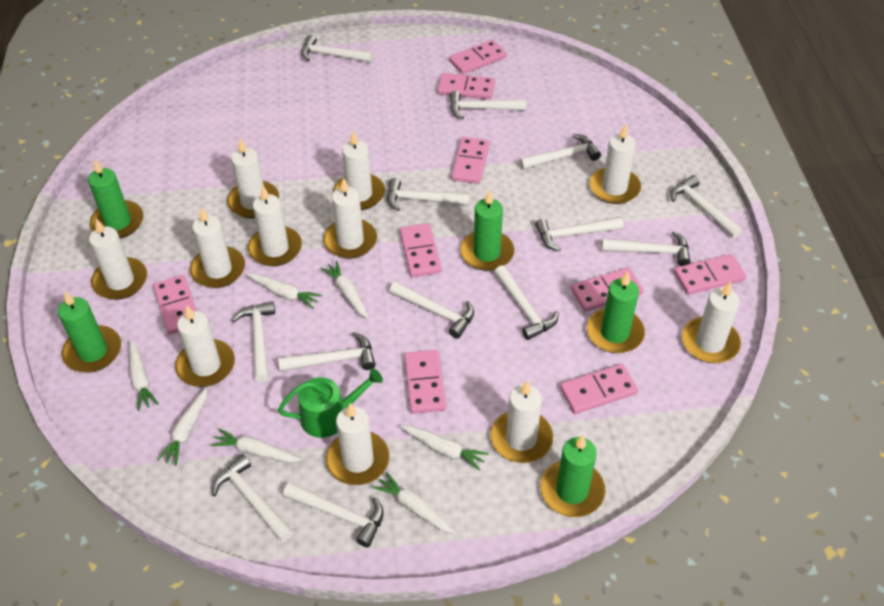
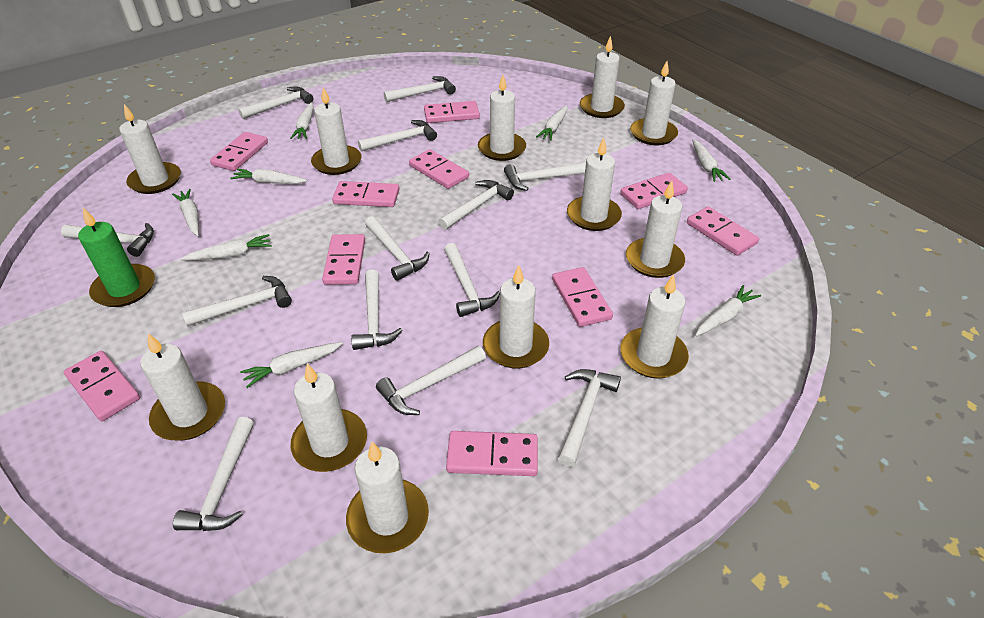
green candle: [58,291,121,372] [88,159,143,238] [460,190,514,271] [540,435,605,517] [587,271,645,353] = 5 -> [78,208,155,307] = 1
green watering can: [278,368,383,438] = 1 -> none = 0
pink domino: [153,275,197,335] [400,223,442,277] [404,350,446,414] [437,73,495,99] [449,40,507,75] [451,137,490,184] [560,364,638,414] [571,268,643,312] [674,254,746,295] = 9 -> [64,351,140,421] [210,132,268,171] [322,234,365,285] [332,181,400,207] [409,149,469,189] [424,101,480,123] [446,431,538,476] [552,267,613,327] [620,173,688,209] [687,206,759,256] = 10
white candle: [89,219,147,300] [175,306,235,387] [190,207,245,288] [227,138,279,218] [248,186,302,266] [323,178,377,259] [326,403,389,485] [334,130,385,210] [490,380,553,463] [589,124,641,204] [682,281,741,363] = 11 -> [119,104,181,194] [140,334,225,441] [291,363,367,472] [311,87,361,175] [346,442,429,553] [478,75,526,161] [483,265,549,368] [567,138,622,231] [580,36,625,118] [620,274,689,379] [626,181,685,278] [630,61,678,145] = 12
white carrot: [129,340,159,411] [157,387,207,466] [210,428,301,463] [247,274,322,309] [320,260,369,319] [373,472,456,534] [400,426,489,471] = 7 -> [172,189,199,236] [181,234,272,260] [230,169,307,184] [240,342,343,388] [290,102,314,139] [536,105,568,141] [692,139,730,182] [695,285,761,336] = 8

